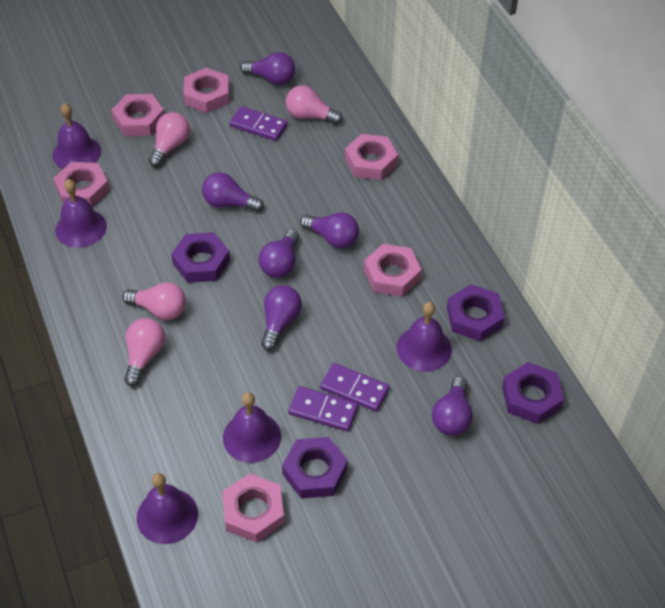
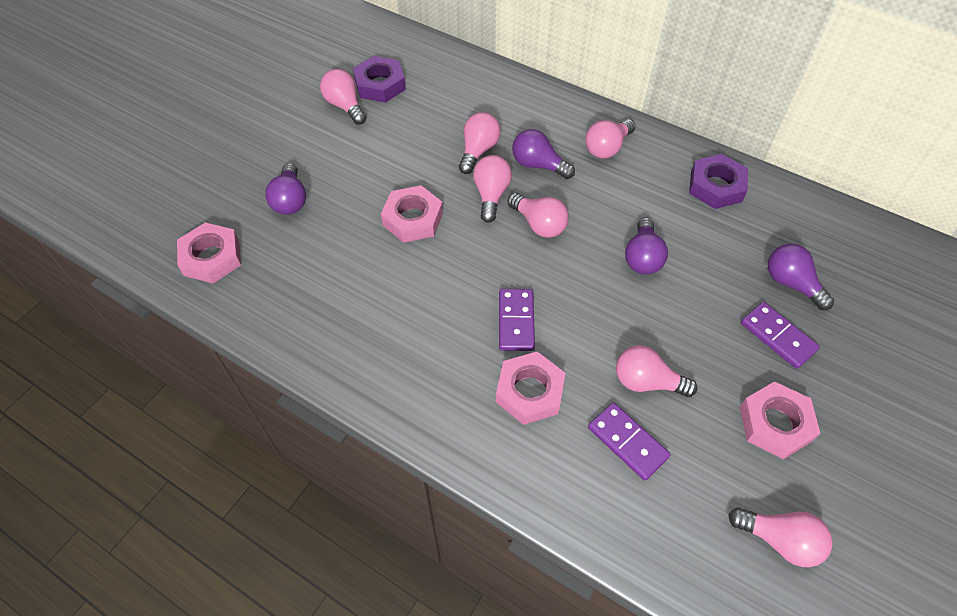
pink light bulb: [122,282,186,320] [124,318,165,386] [149,112,190,167] [286,85,343,125] = 4 -> [320,69,367,125] [459,112,501,174] [473,155,512,223] [508,193,569,238] [585,119,635,158] [616,345,698,397] [728,507,833,567] = 7
pink nut: [53,162,110,208] [111,94,164,136] [184,68,229,113] [222,474,284,542] [345,134,398,180] [364,244,422,297] = 6 -> [177,223,241,283] [381,185,443,243] [496,352,565,425] [740,381,820,459] = 4
purple bell: [52,103,101,169] [55,179,107,248] [137,473,198,544] [223,392,281,463] [397,302,452,372] = 5 -> none = 0
purple light bulb: [202,172,264,212] [240,52,295,85] [259,230,299,278] [261,285,302,351] [300,212,359,249] [432,377,473,436] = 6 -> [265,163,306,215] [512,129,575,179] [625,217,668,274] [768,244,834,310] = 4
purple nut: [171,232,230,283] [282,437,348,498] [447,284,505,341] [502,362,564,424] = 4 -> [353,56,406,103] [689,154,748,209] = 2

